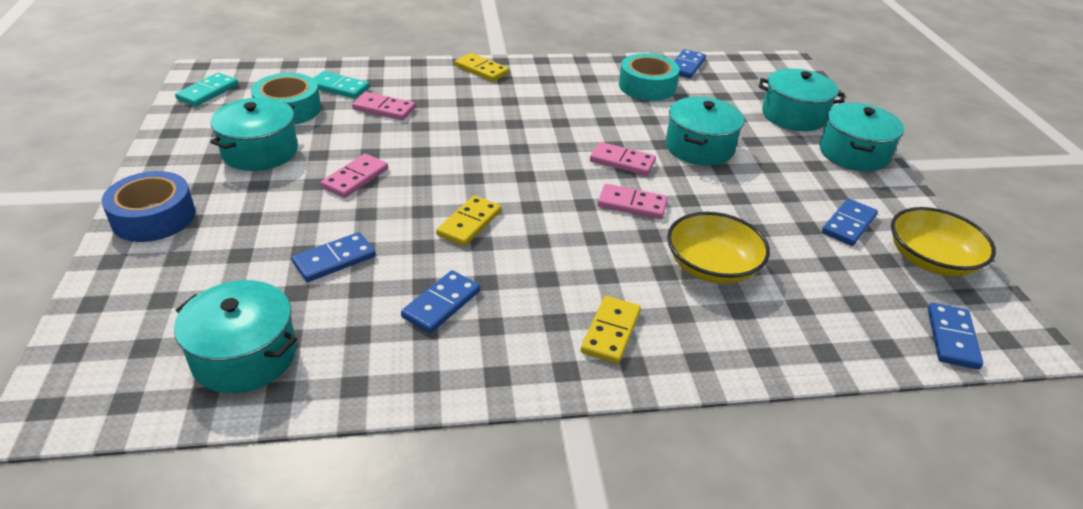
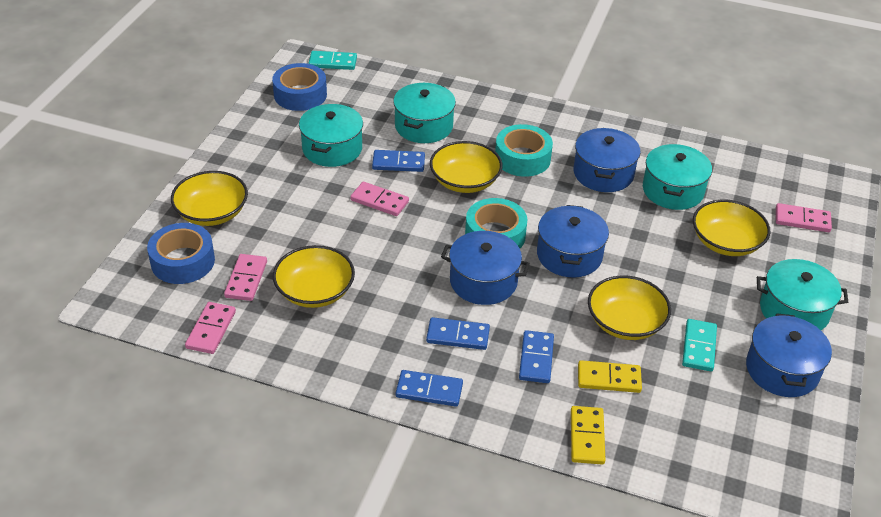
blue domino: [292,232,376,282] [401,270,480,333] [674,49,706,78] [822,198,878,246] [927,303,983,369] = 5 -> [372,150,425,172] [396,370,463,407] [426,317,490,350] [519,330,554,383] = 4
blue pot: none = 0 -> [441,231,530,305] [537,205,609,278] [574,128,641,192] [746,313,832,397] = 4
blue tape: [102,171,195,242] = 1 -> [147,223,215,284] [272,63,327,111] = 2
turquoise pot: [174,280,297,393] [210,98,298,171] [666,97,744,166] [759,68,844,131] [819,103,904,171] = 5 -> [299,104,363,167] [393,83,456,143] [643,144,712,210] [757,259,848,330] = 4
yellow bowl: [667,212,770,284] [891,207,996,276] = 2 -> [171,171,248,226] [273,245,355,308] [430,141,503,193] [588,276,671,340] [693,200,770,256] = 5
yellow domino: [436,196,501,246] [455,53,509,82] [581,296,641,364] = 3 -> [571,406,606,464] [578,360,642,393] = 2

